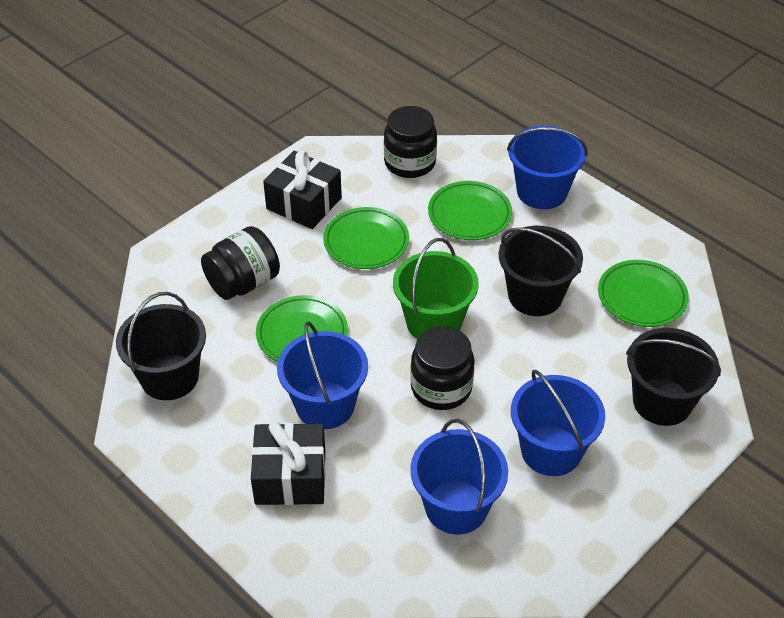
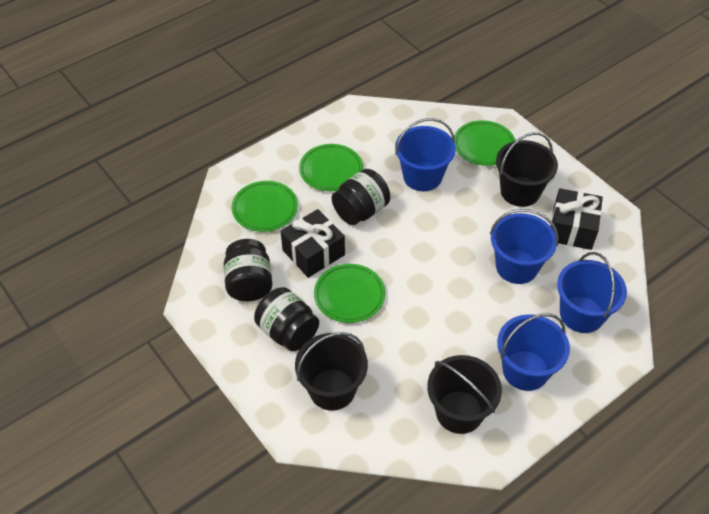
green bucket: [393,238,479,339] = 1 -> none = 0

